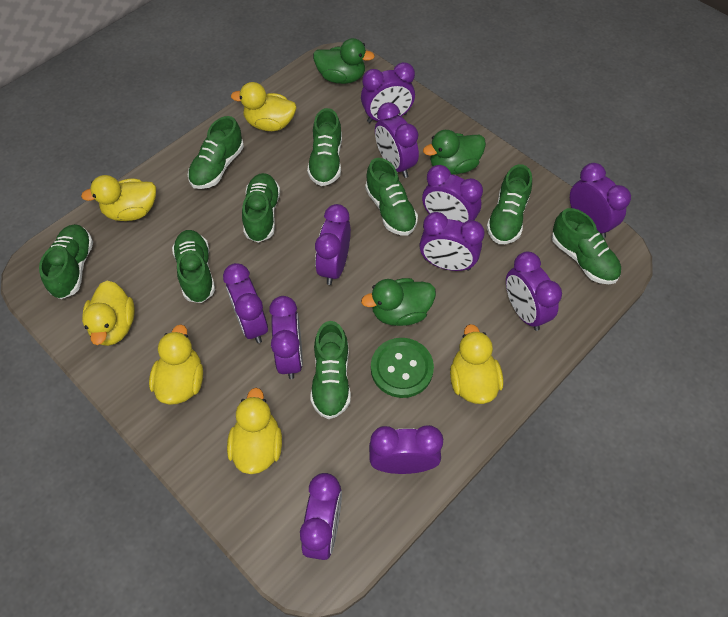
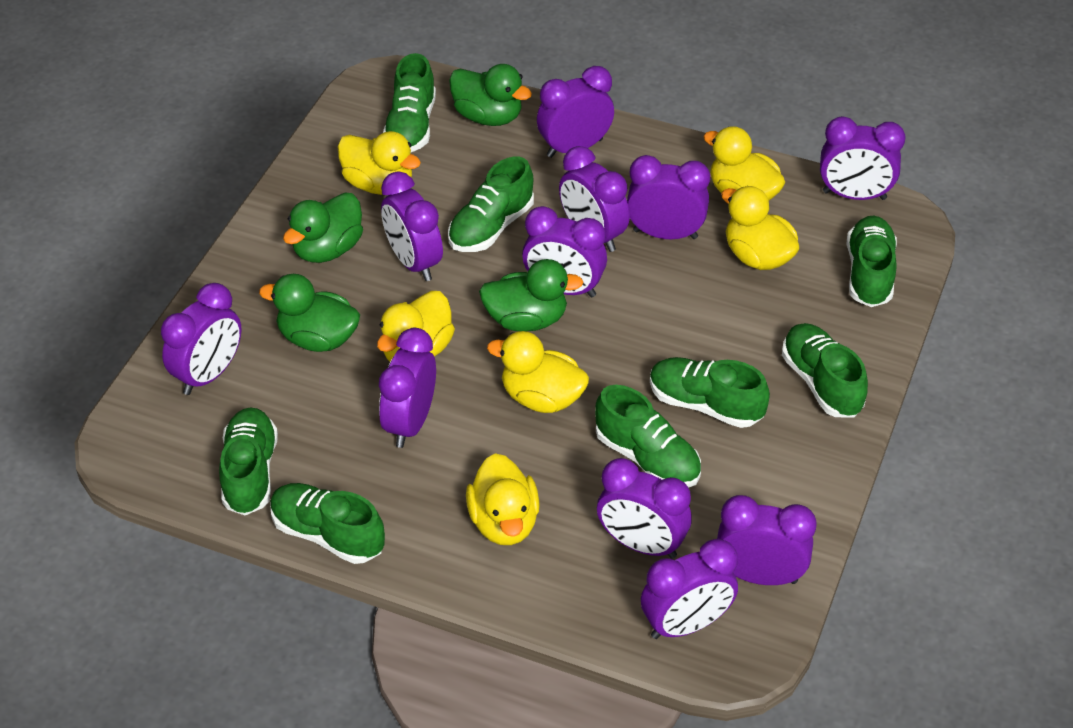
green button: [371,338,434,398] = 1 -> none = 0
green duck: [313,38,375,84] [361,278,436,326] [423,130,486,175] = 3 -> [259,274,360,352] [283,193,363,263] [449,64,532,126] [479,259,583,331] = 4
green shoe: [39,224,93,299] [172,230,215,303] [188,116,244,189] [242,173,280,243] [307,108,342,186] [310,321,351,419] [365,158,418,236] [486,164,532,244] [552,208,621,284] = 9 -> [219,407,278,515] [270,483,385,564] [383,53,436,152] [448,157,534,252] [595,385,701,488] [650,357,770,428] [782,323,868,417] [846,216,897,307] = 8

